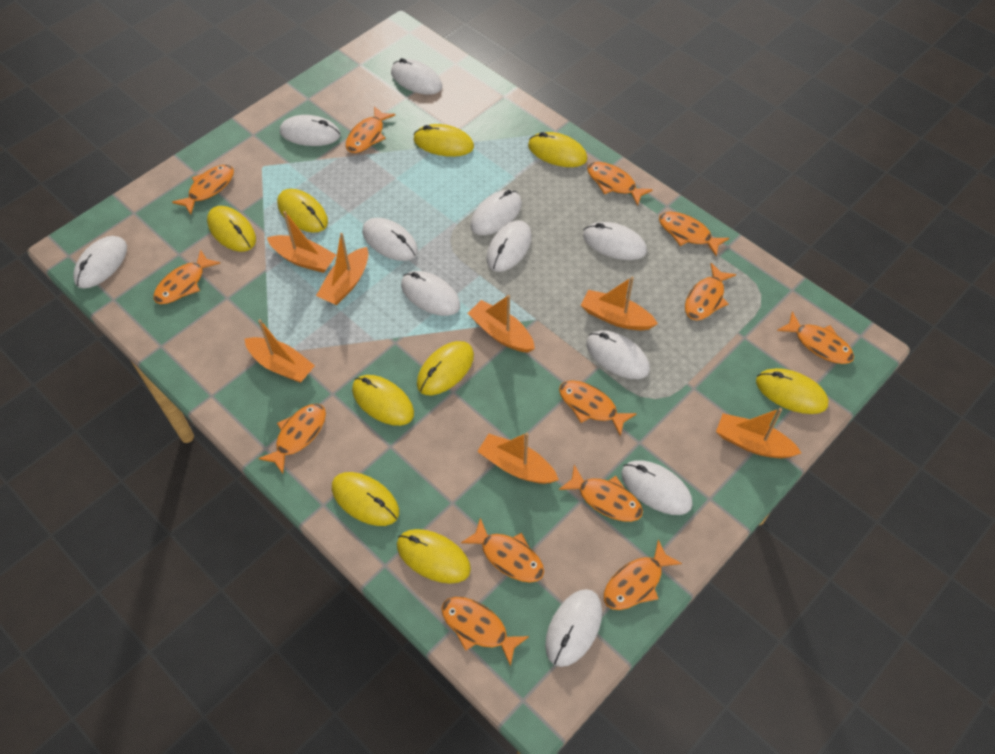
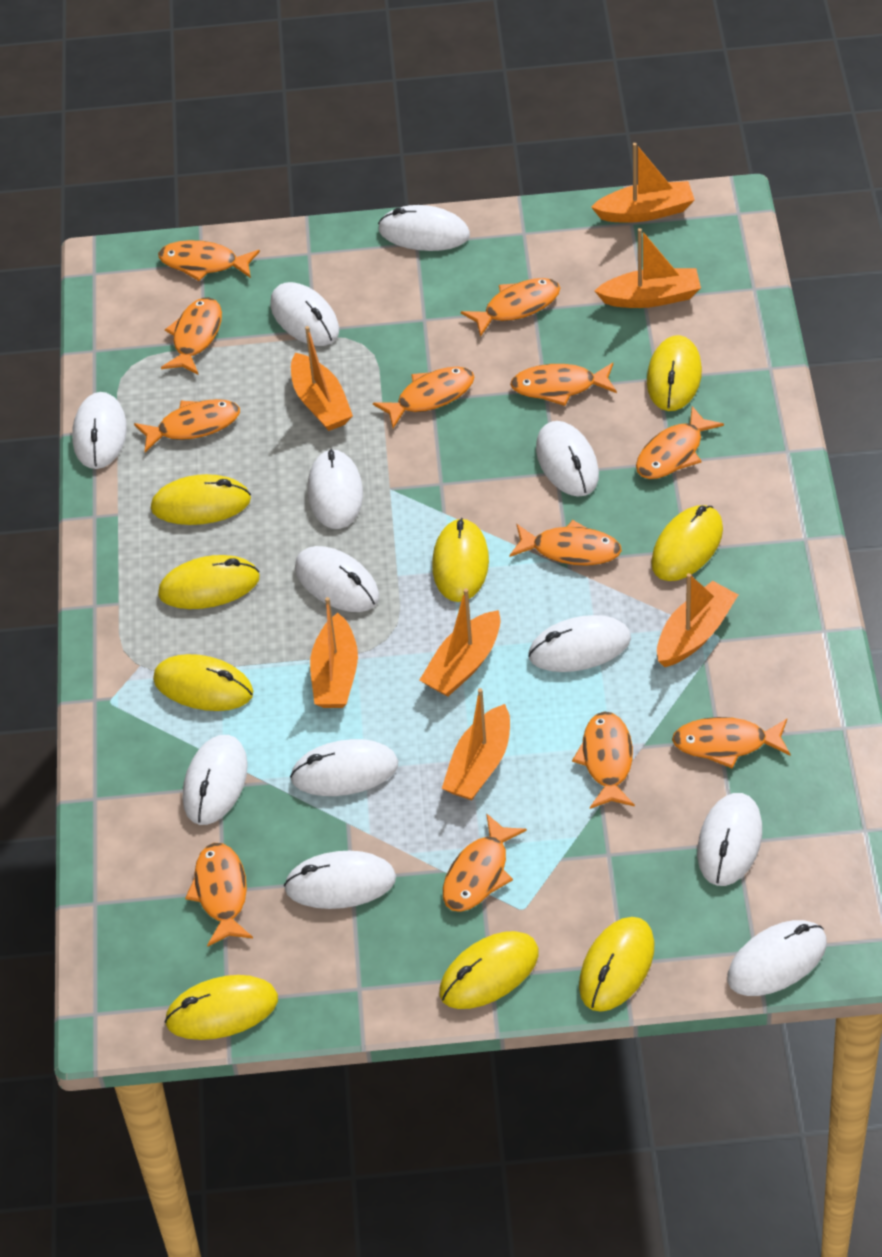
orange fish: [153,249,220,304] [172,165,234,214] [258,404,326,474] [346,106,395,153] [441,597,529,667] [461,518,544,583] [559,381,637,437] [559,465,643,522] [587,162,653,206] [604,539,682,610] [659,212,729,256] [685,263,736,320] [777,311,854,364] = 13 -> [134,399,240,452] [158,240,260,281] [161,297,222,375] [185,843,253,947] [373,367,474,428] [443,813,527,912] [461,278,560,337] [509,520,622,565] [510,363,617,406] [572,711,635,809] [636,406,724,479] [672,717,790,769] = 12
white mouse: [73,236,127,289] [280,115,340,146] [362,218,418,261] [391,58,442,95] [401,271,460,316] [470,190,522,235] [486,220,532,272] [545,589,602,667] [583,222,647,260] [586,330,650,379] [622,460,693,515] = 11 -> [72,392,127,469] [183,735,248,825] [270,282,339,346] [284,851,396,909] [290,739,398,796] [295,546,379,612] [308,449,363,529] [378,205,470,251] [528,615,631,672] [536,421,599,497] [697,793,762,886] [727,920,827,996] = 12

